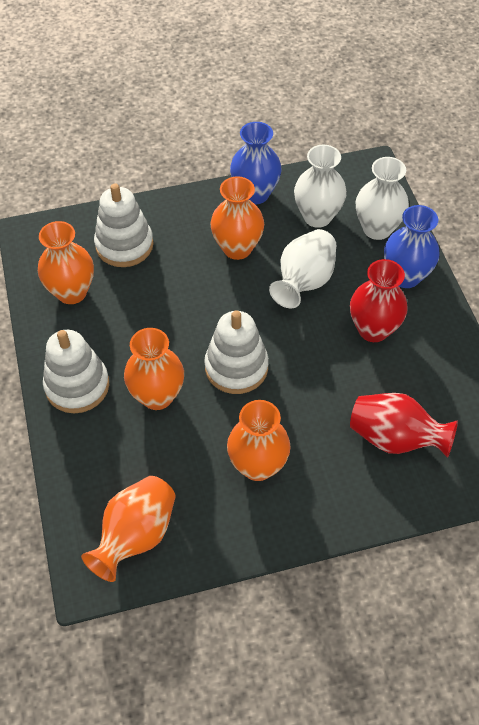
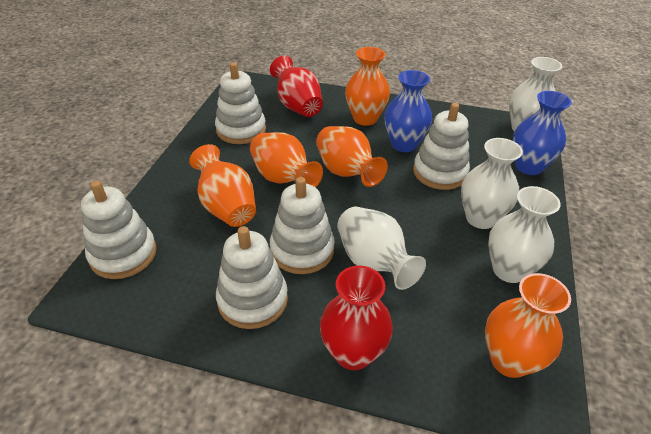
white stacking toy: [43,330,109,413] [94,183,154,267] [204,310,269,394] = 3 -> [81,180,157,279] [215,62,266,144] [216,226,288,329] [270,177,335,274] [413,103,470,190] = 5
white vase: [269,229,336,309] [294,144,347,228] [356,157,409,240] = 3 -> [337,207,426,290] [461,138,523,229] [488,186,561,283] [509,57,562,132] = 4

